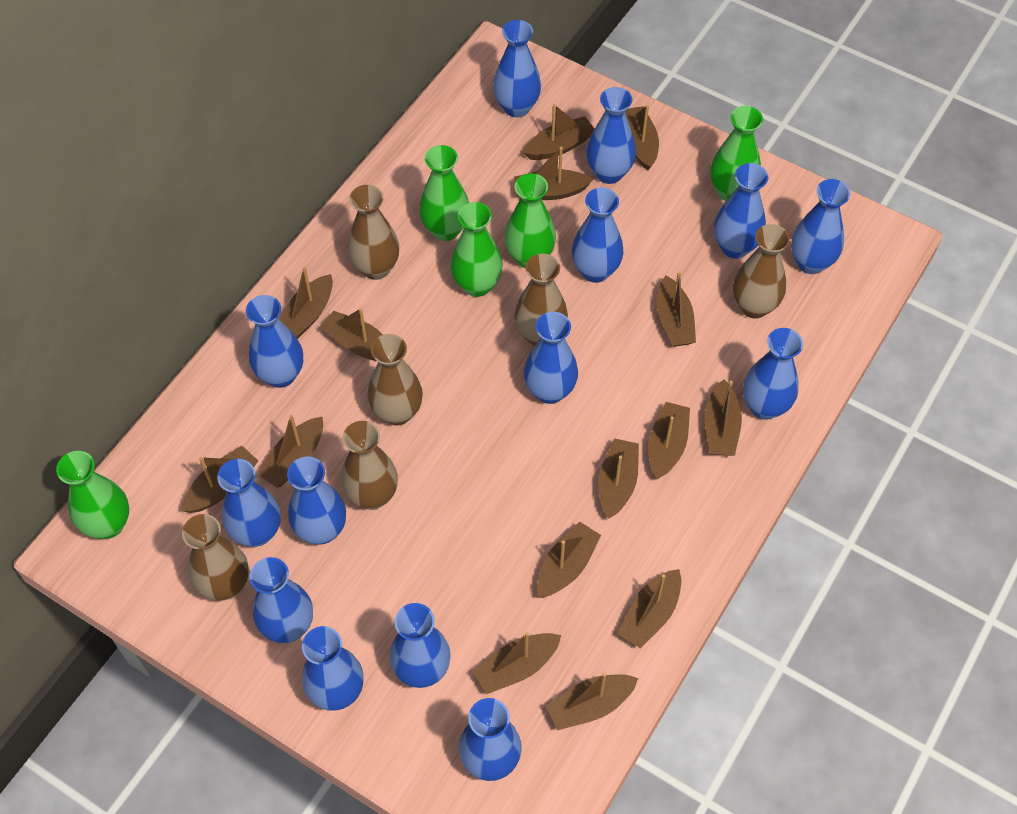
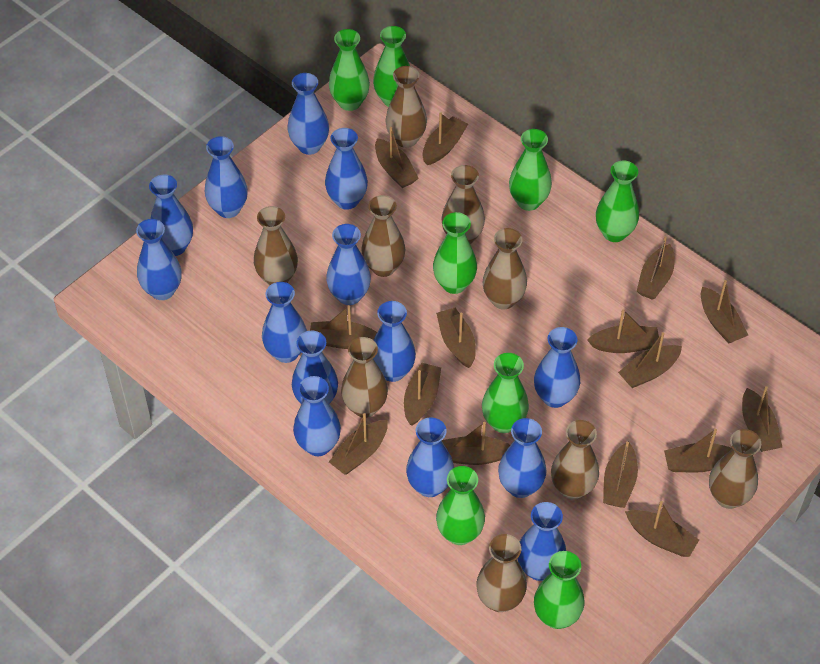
brown vase: [182,514,249,601] [341,421,398,510] [348,185,399,280] [367,334,423,426] [515,254,568,346] [733,224,790,318] = 6 -> [254,206,298,285] [341,337,388,418] [361,195,405,277] [385,66,427,148] [441,165,485,244] [476,534,527,612] [483,228,527,310] [551,420,599,500] [709,429,761,509] = 9
green vase: [56,451,129,539] [419,145,469,241] [450,202,503,297] [504,173,556,268] [710,106,763,201] = 5 -> [329,29,370,111] [373,26,410,107] [433,212,477,294] [436,466,485,545] [482,353,529,433] [509,129,552,211] [534,551,584,629] [596,161,639,242] = 8

